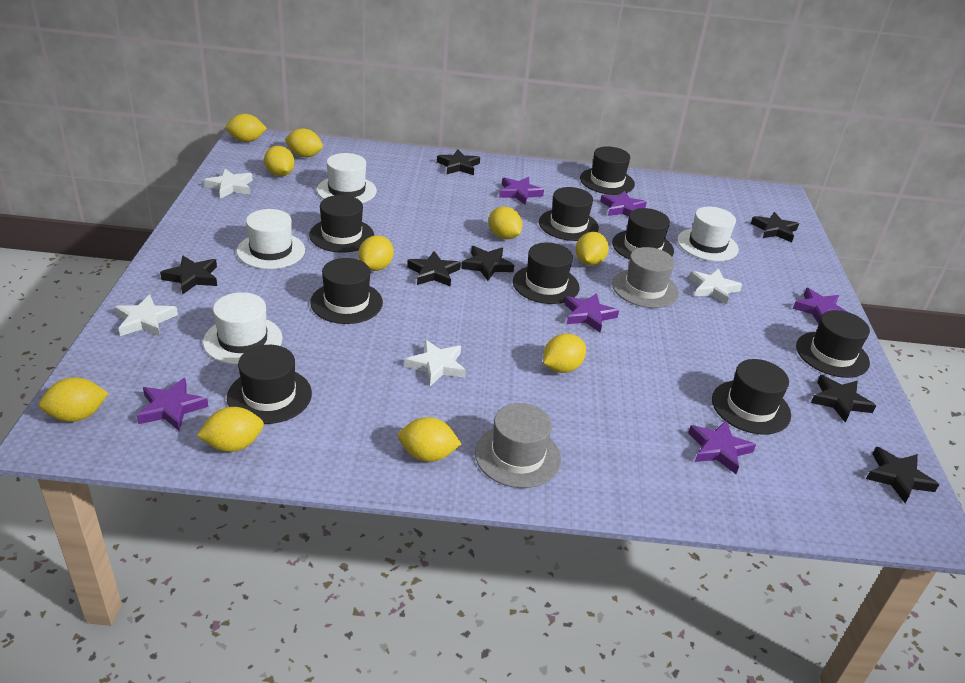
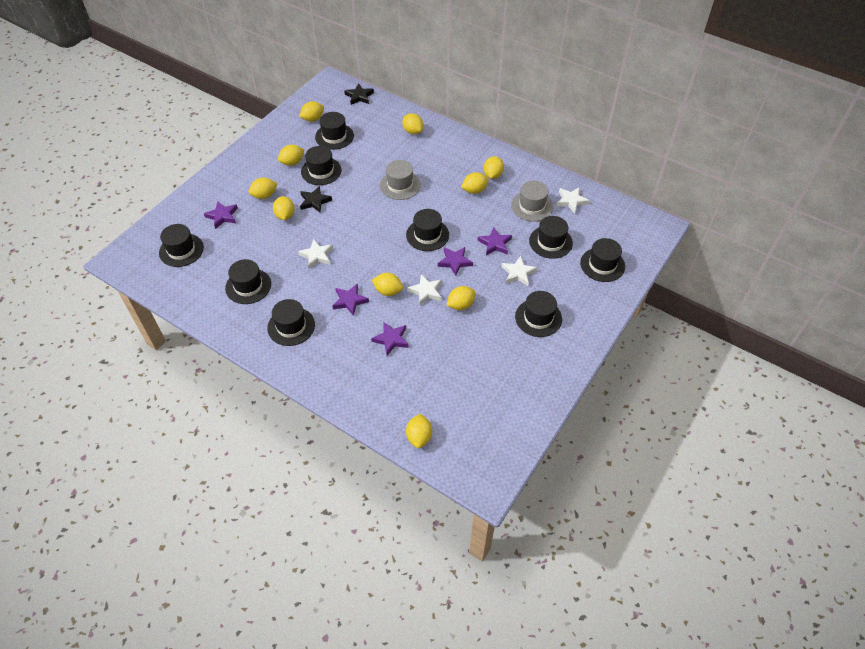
black star: [160,256,217,294] [407,251,461,287] [437,150,480,175] [461,246,514,281] [751,212,799,242] [811,375,876,423] [866,447,939,503] = 7 -> [300,186,332,213] [344,83,374,105] = 2
purple star: [137,378,208,431] [499,177,544,205] [564,293,619,333] [600,191,647,217] [688,421,756,474] [793,288,847,324] = 6 -> [204,201,238,229] [333,283,369,316] [371,322,409,356] [438,247,473,276] [477,227,512,255] = 5
white hat: [203,292,283,365] [237,209,305,269] [317,153,377,203] [677,207,739,261] = 4 -> none = 0

